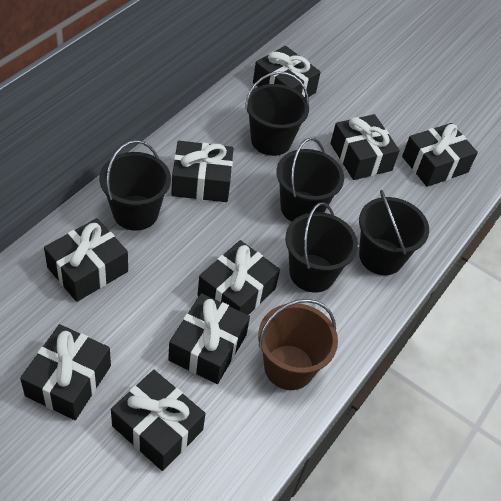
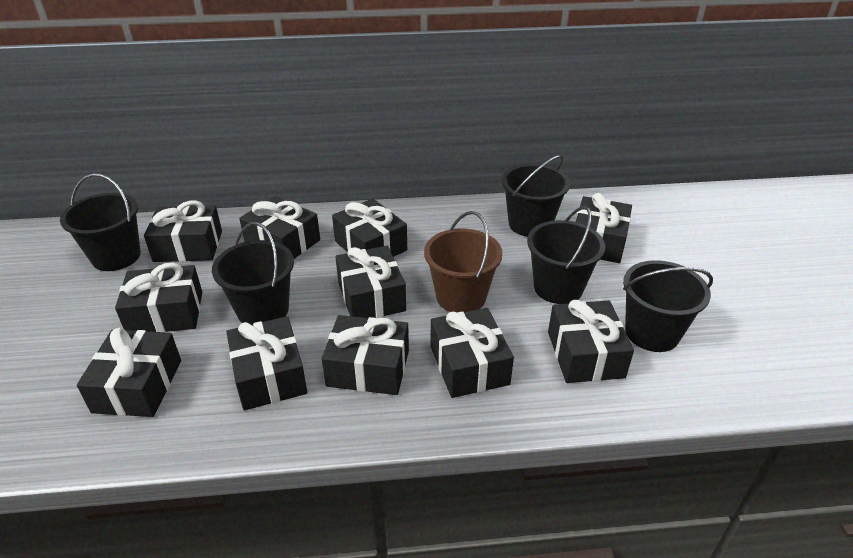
black gift: [20,324,111,420] [44,218,128,302] [111,370,206,471] [168,293,250,384] [171,141,234,202] [197,240,280,315] [253,46,321,98] [330,114,400,180] [402,123,478,187] = 9 -> [77,328,181,417] [115,263,202,332] [144,201,222,262] [226,316,307,410] [239,196,320,259] [322,315,409,395] [332,198,407,257] [336,246,406,318] [431,308,514,398] [548,300,634,383] [576,193,632,263] = 11

